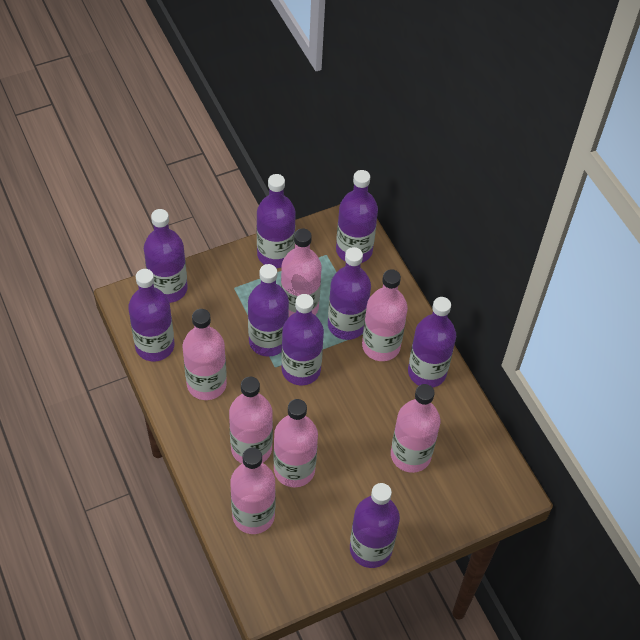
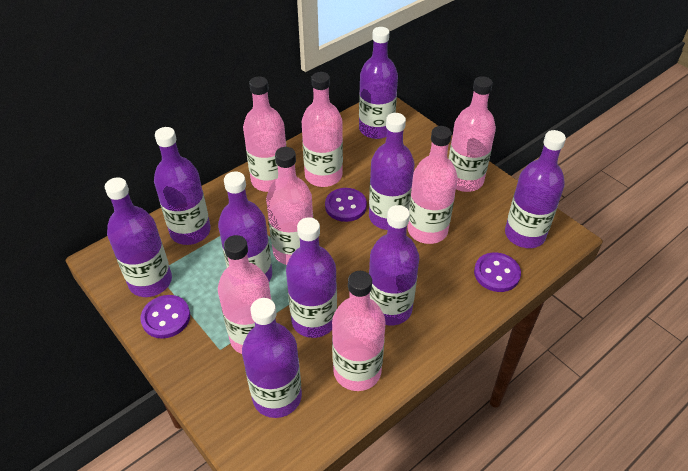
purple button: none = 0 -> [140,295,190,339] [325,188,367,222] [474,252,521,292] = 3

